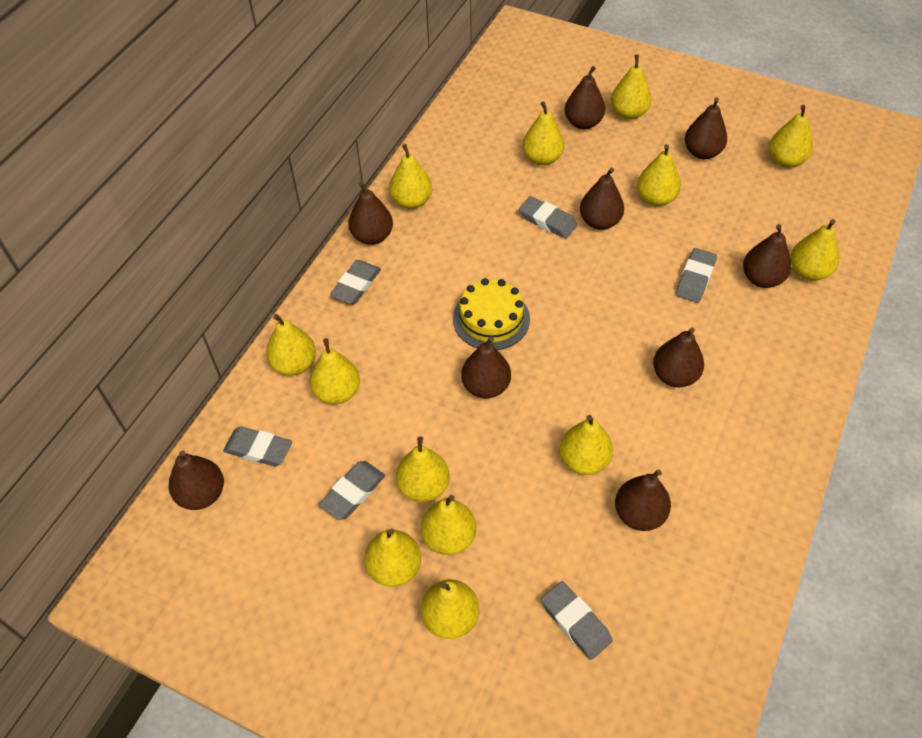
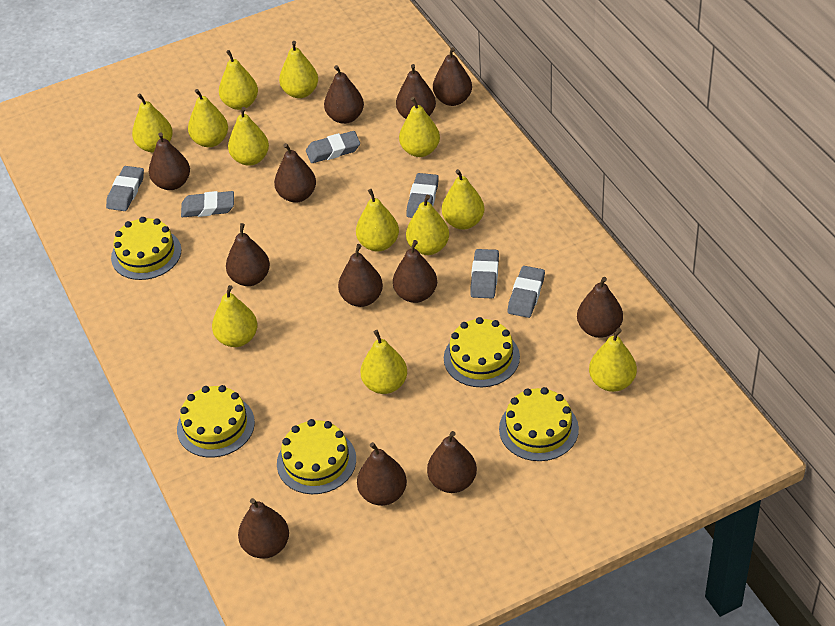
brown pear: [169,451,224,510] [348,182,393,245] [461,336,511,399] [565,66,605,129] [580,167,624,230] [615,469,671,531] [653,327,704,387] [685,98,727,159] [743,224,791,288] = 9 -> [149,132,190,190] [226,223,270,286] [238,498,289,559] [274,143,316,203] [324,65,364,124] [338,244,383,307] [357,442,407,506] [393,240,437,303] [396,64,436,119] [427,431,477,493] [433,47,472,106] [577,277,623,338] = 12
yellow cake: [453,278,530,350] = 1 -> [111,217,181,280] [177,385,255,458] [277,419,356,494] [444,317,520,387] [499,387,579,461] = 5
yellow pear: [266,314,316,376] [310,338,360,404] [364,529,421,587] [389,144,432,209] [396,436,450,502] [421,495,476,555] [421,579,479,639] [523,101,564,165] [560,415,613,475] [611,54,651,120] [637,144,681,206] [769,105,813,168] [791,219,839,281] = 13 -> [132,93,173,152] [188,89,228,147] [212,285,258,347] [219,50,258,110] [228,107,269,166] [279,41,318,98] [356,189,399,252] [360,330,407,394] [399,97,440,157] [406,195,449,255] [442,169,485,229] [589,328,637,392] = 12

